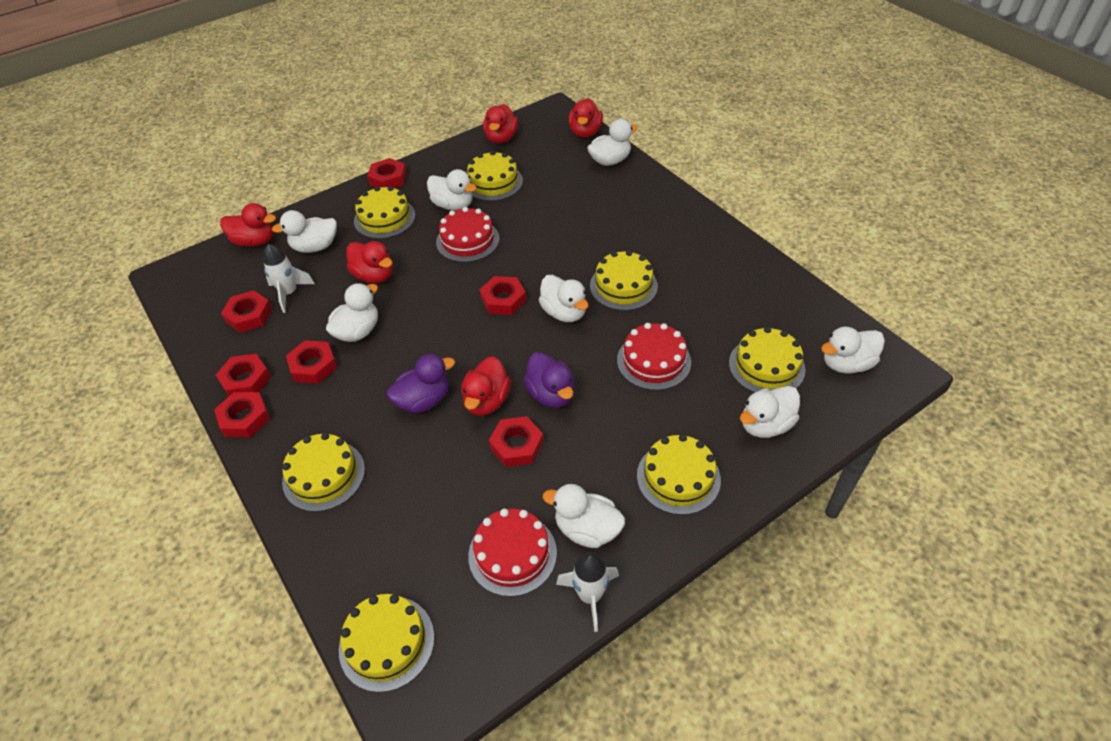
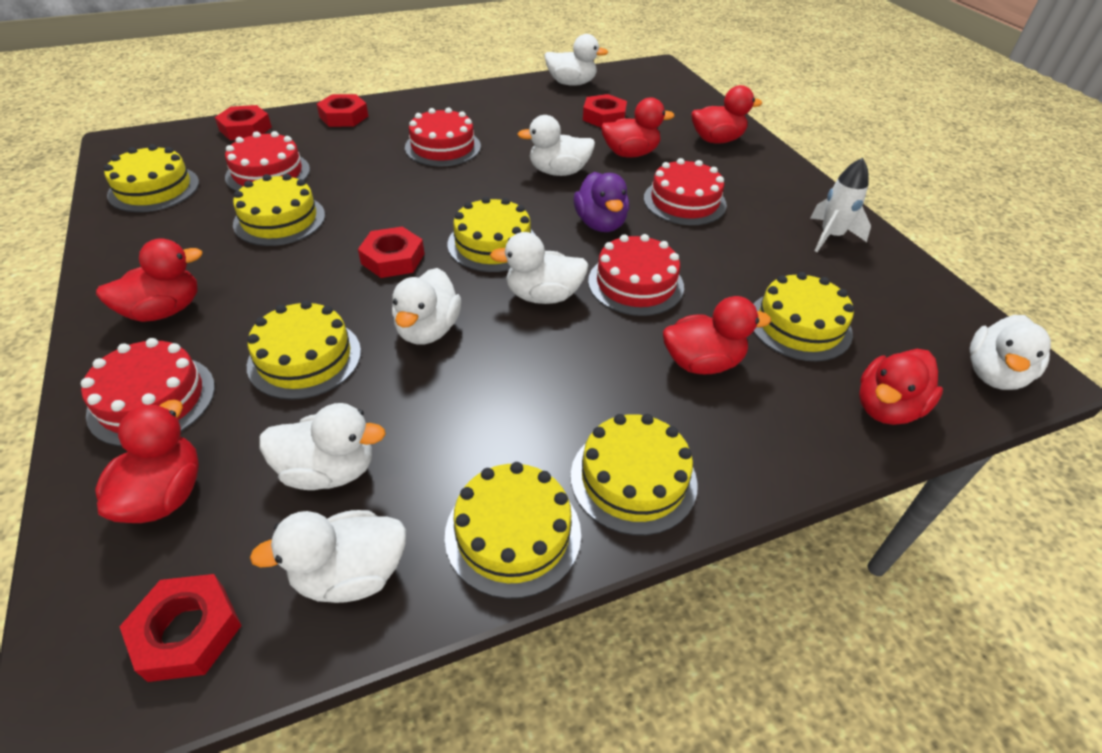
purple duck: [387,354,455,413] [523,352,574,408] = 2 -> [574,172,629,232] = 1
red cake: [436,207,499,262] [468,509,557,597] [617,323,691,390] = 3 -> [81,338,215,447] [225,131,310,191] [405,107,481,166] [588,234,684,316] [644,158,727,225] = 5
red duck: [220,203,276,247] [346,241,393,283] [461,356,511,416] [483,104,518,144] [568,98,603,138] = 5 -> [95,400,199,523] [96,238,203,322] [601,97,674,157] [663,296,771,374] [691,85,762,143] [859,349,943,425] = 6
red nut: [214,392,270,437] [216,354,271,396] [221,290,272,333] [286,340,337,384] [367,158,407,188] [480,276,526,315] [489,416,544,467] = 7 -> [119,574,242,682] [215,105,272,140] [317,94,369,127] [358,227,424,278] [583,94,627,128] = 5
white duck: [272,210,337,253] [326,283,378,342] [427,169,477,211] [539,275,588,322] [543,484,625,548] [587,119,638,166] [740,386,800,438] [821,327,885,374] = 8 -> [250,510,406,603] [259,403,386,490] [392,268,461,345] [490,232,589,304] [517,115,595,176] [544,34,608,86] [970,315,1051,390] = 7
white rocket: [263,244,315,313] [556,552,619,632] = 2 -> [810,158,871,252] = 1

